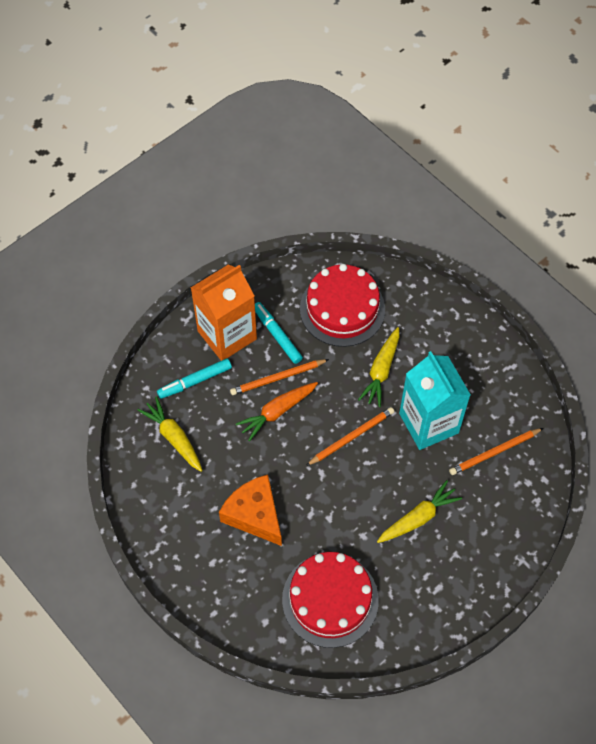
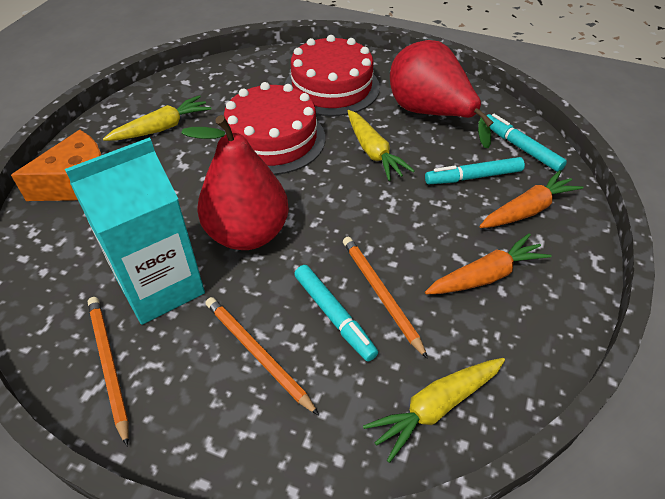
orange carrot: [236,382,318,441] = 1 -> [425,233,552,294] [479,170,583,228] = 2
orange carton: [191,265,257,361] = 1 -> none = 0
red pear: none = 0 -> [181,115,289,250] [390,40,494,148] = 2
turquoise marker: [157,359,232,399] [255,302,303,364] = 2 -> [294,265,378,362] [425,157,525,184] [486,114,567,172] = 3

